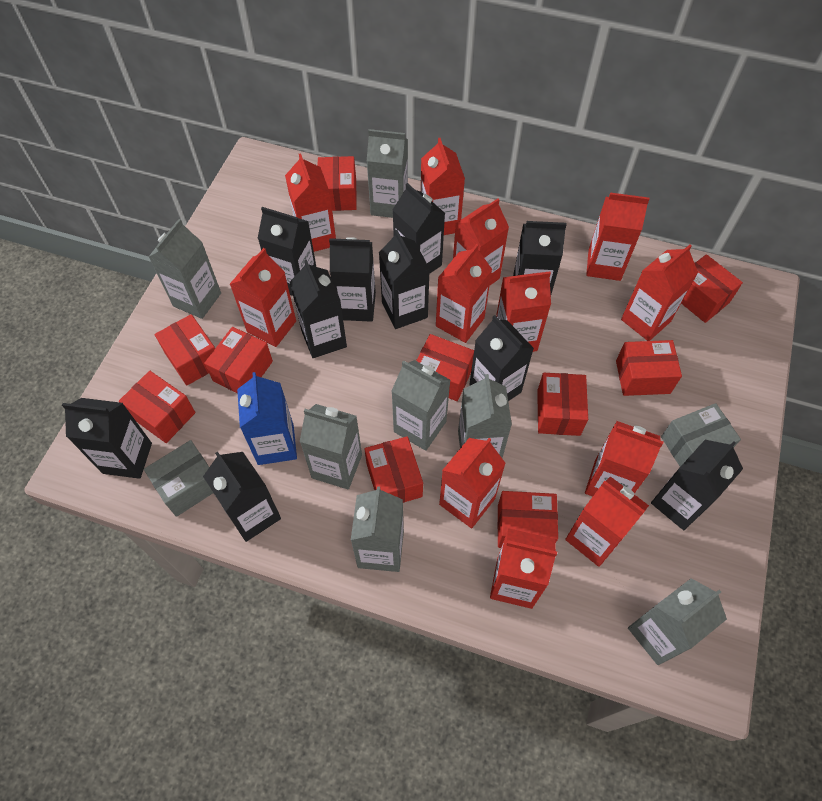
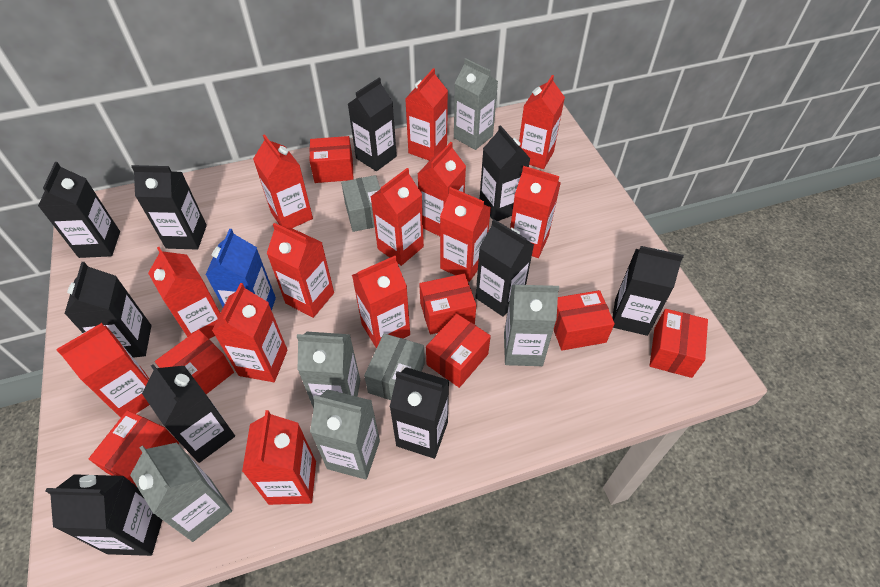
grey carton: [149,219,221,319] [300,404,362,489] [351,486,404,572] [367,129,408,218] [392,360,450,451] [458,374,512,458] [628,578,727,665] = 7 -> [130,443,232,542] [297,332,360,409] [310,390,380,480] [454,58,498,150] [504,285,559,366] = 5
red box: [119,371,195,443] [155,314,215,386] [204,327,273,393] [318,156,357,211] [365,436,423,503] [416,334,474,401] [497,491,558,548] [537,373,588,436] [616,340,682,396] [681,254,743,323] = 10 -> [89,410,179,485] [155,329,234,394] [309,136,354,183] [419,274,476,334] [426,314,491,388] [554,290,615,351] [650,309,708,378] = 7
red carton: [230,248,296,347] [285,153,336,252] [421,138,465,235] [436,244,492,343] [439,438,506,528] [453,198,509,285] [490,528,557,609] [496,271,551,352] [565,476,649,567] [585,421,664,497] [586,193,650,281] [621,244,698,341] = 12 -> [56,323,149,418] [148,247,220,339] [212,283,287,382] [242,410,316,505] [253,134,313,228] [267,223,334,318] [352,256,410,349] [370,168,424,266] [405,68,448,161] [418,142,466,236] [440,187,491,282] [510,166,561,258] [519,75,565,169] = 13

